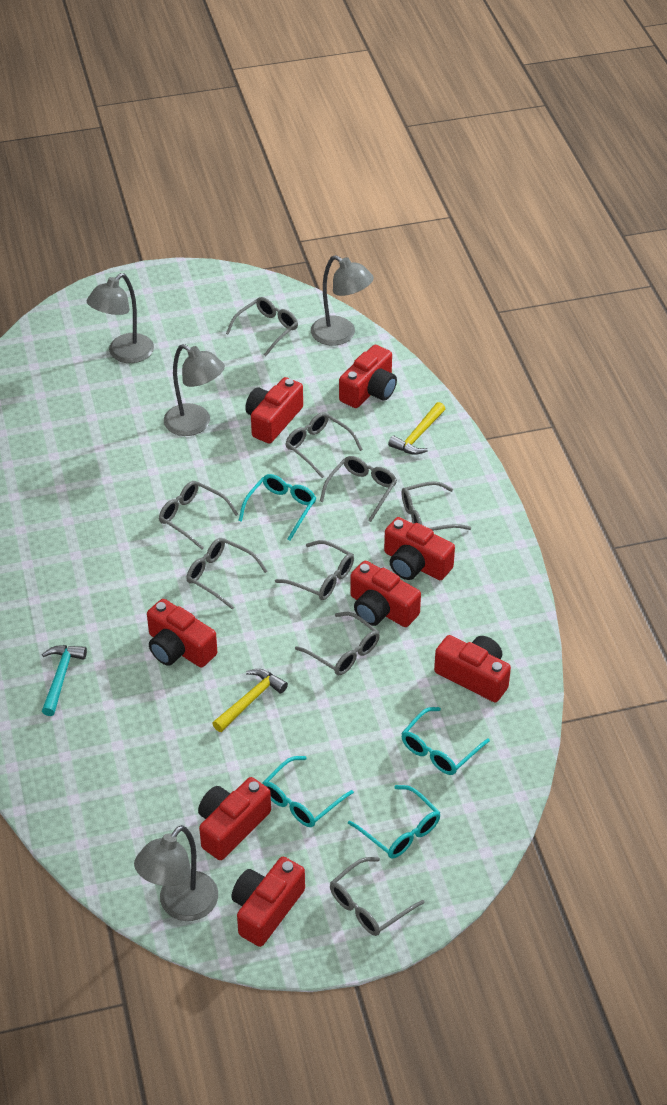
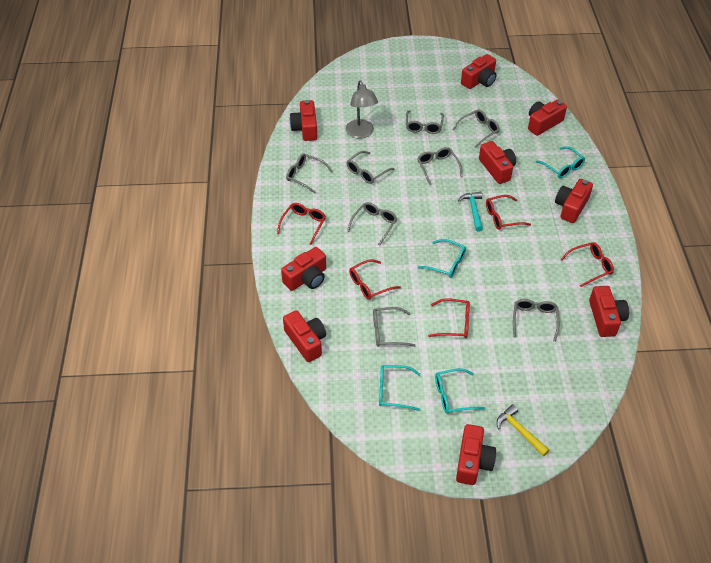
grey glasses: [159,481,239,549] [186,538,267,610] [226,297,298,356] [275,540,354,600] [286,412,363,478] [295,612,380,675] [320,456,397,522] [330,857,425,936] [402,481,471,531] = 9 -> [286,154,333,194] [346,151,395,184] [347,202,397,246] [373,307,416,347] [406,110,444,134] [417,147,463,185] [453,109,500,148] [513,299,559,342] = 8
grey lamp: [87,273,154,363] [134,825,218,921] [164,344,225,436] [311,255,374,346] = 4 -> [346,81,378,139] = 1
red camera: [147,599,217,668] [198,777,271,860] [231,857,305,947] [245,377,303,444] [339,345,397,408] [350,561,421,627] [384,517,455,580] [434,635,511,702] = 8 -> [281,247,326,291] [283,310,326,362] [290,100,317,141] [456,424,496,485] [461,54,496,89] [479,141,516,184] [528,100,567,136] [555,179,593,223] [589,286,629,337] = 9
red glasses: none = 0 -> [277,203,326,245] [349,259,401,300] [428,298,470,338] [486,195,531,230] [561,242,614,287] = 5
yellow hammer: [212,669,288,732] [388,402,445,455] = 2 -> [497,405,549,456] = 1

